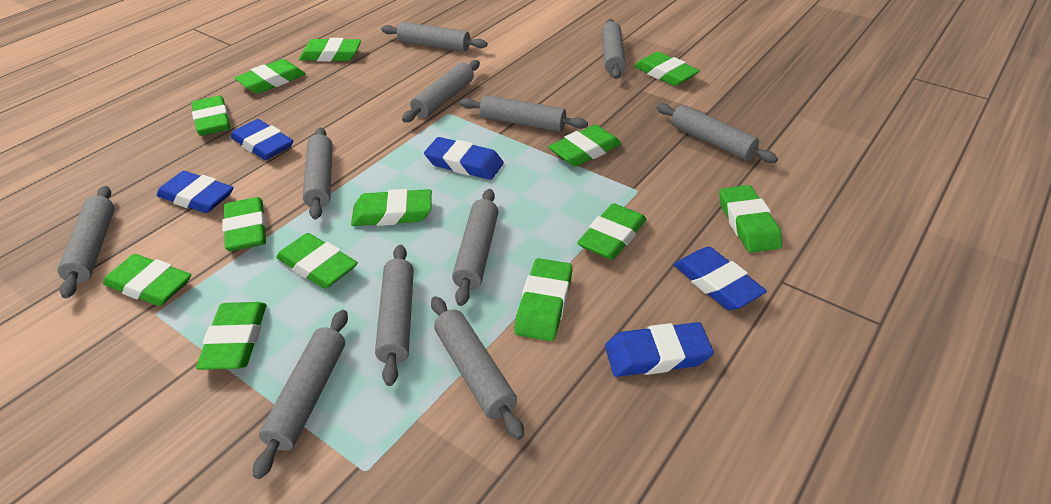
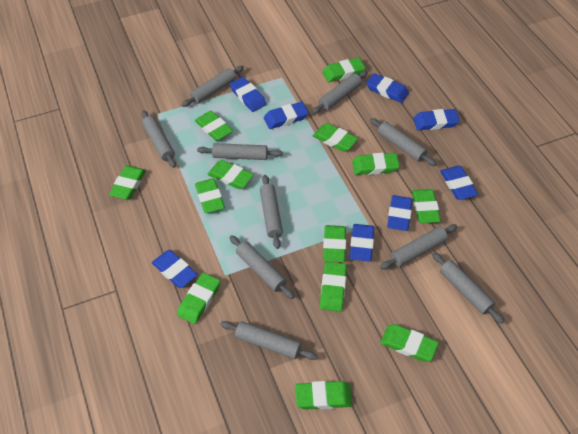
blue eraser: [157,171,234,213] [231,119,293,160] [424,137,504,180] [605,322,714,377] [674,247,767,310] = 5 -> [152,250,198,288] [230,77,267,112] [264,102,309,129] [350,224,374,261] [366,73,409,103] [387,195,412,231] [413,109,460,130] [440,166,478,200] = 8
grey rolling pin: [57,186,114,298] [253,310,348,479] [303,127,333,219] [375,245,414,386] [381,22,487,52] [402,60,480,122] [431,296,524,440] [452,189,498,306] [460,95,588,132] [601,19,626,79] [656,103,778,163] = 11 -> [141,110,176,168] [182,66,244,107] [197,143,283,160] [220,321,317,360] [230,235,294,299] [260,175,283,249] [312,71,368,114] [370,118,436,166] [380,224,457,269] [432,252,504,324] = 10

